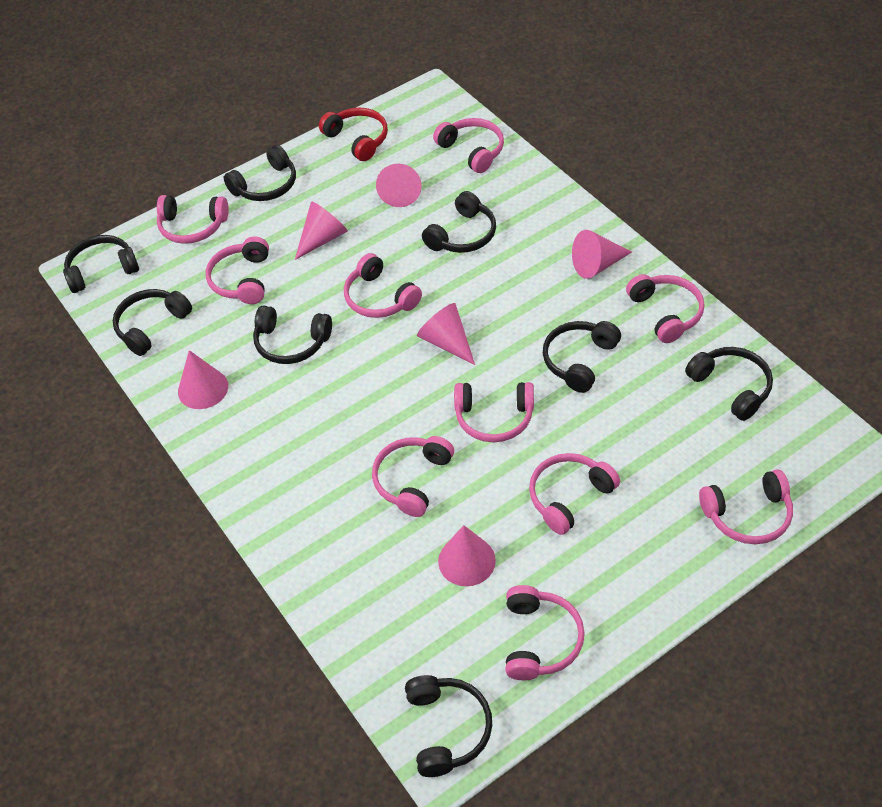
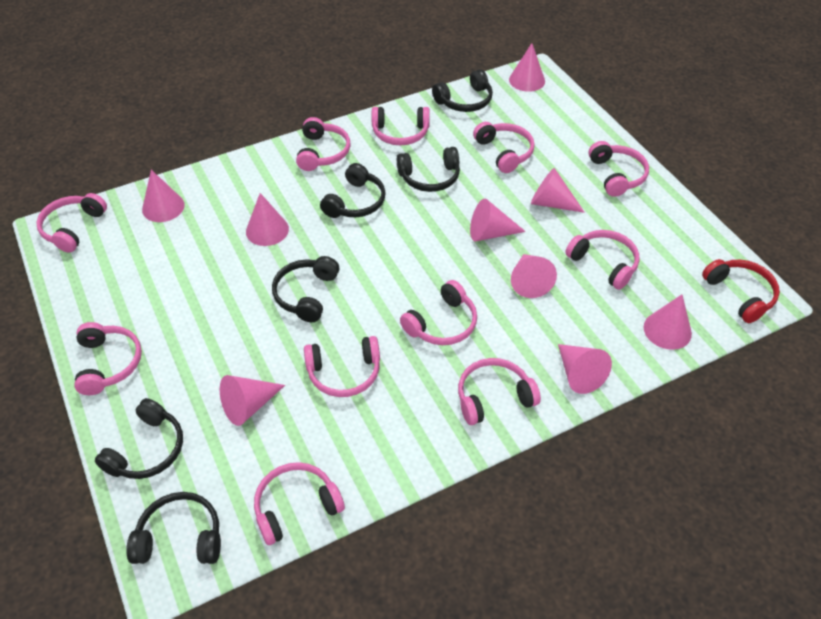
black headphones: [63,235,139,293] [113,289,192,356] [224,145,296,201] [253,306,332,364] [405,675,492,777] [422,191,496,253] [543,321,621,393] [685,347,773,421] = 8 -> [95,398,183,479] [126,492,221,564] [272,256,339,322] [320,163,386,218] [397,147,460,192] [432,69,493,112] = 6
pink cone: [178,350,228,409] [295,201,348,260] [376,164,422,207] [417,303,475,365] [438,525,496,586] [572,230,632,279] = 6 -> [142,170,185,222] [220,375,285,426] [246,193,289,246] [470,199,526,241] [509,43,545,92] [511,254,557,298] [531,168,585,213] [558,344,612,394] [644,294,692,350] = 9
pink headphones: [157,195,229,244] [206,237,269,304] [344,253,422,318] [372,436,454,517] [433,118,504,173] [454,382,534,442] [505,585,585,680] [529,453,620,535] [626,274,705,343] [699,469,793,544] = 10 -> [36,193,107,253] [74,322,142,395] [254,462,345,545] [296,117,351,171] [304,336,380,397] [372,107,430,145] [400,280,477,345] [458,358,541,425] [473,122,535,173] [565,230,640,290] [589,141,649,197] = 11

